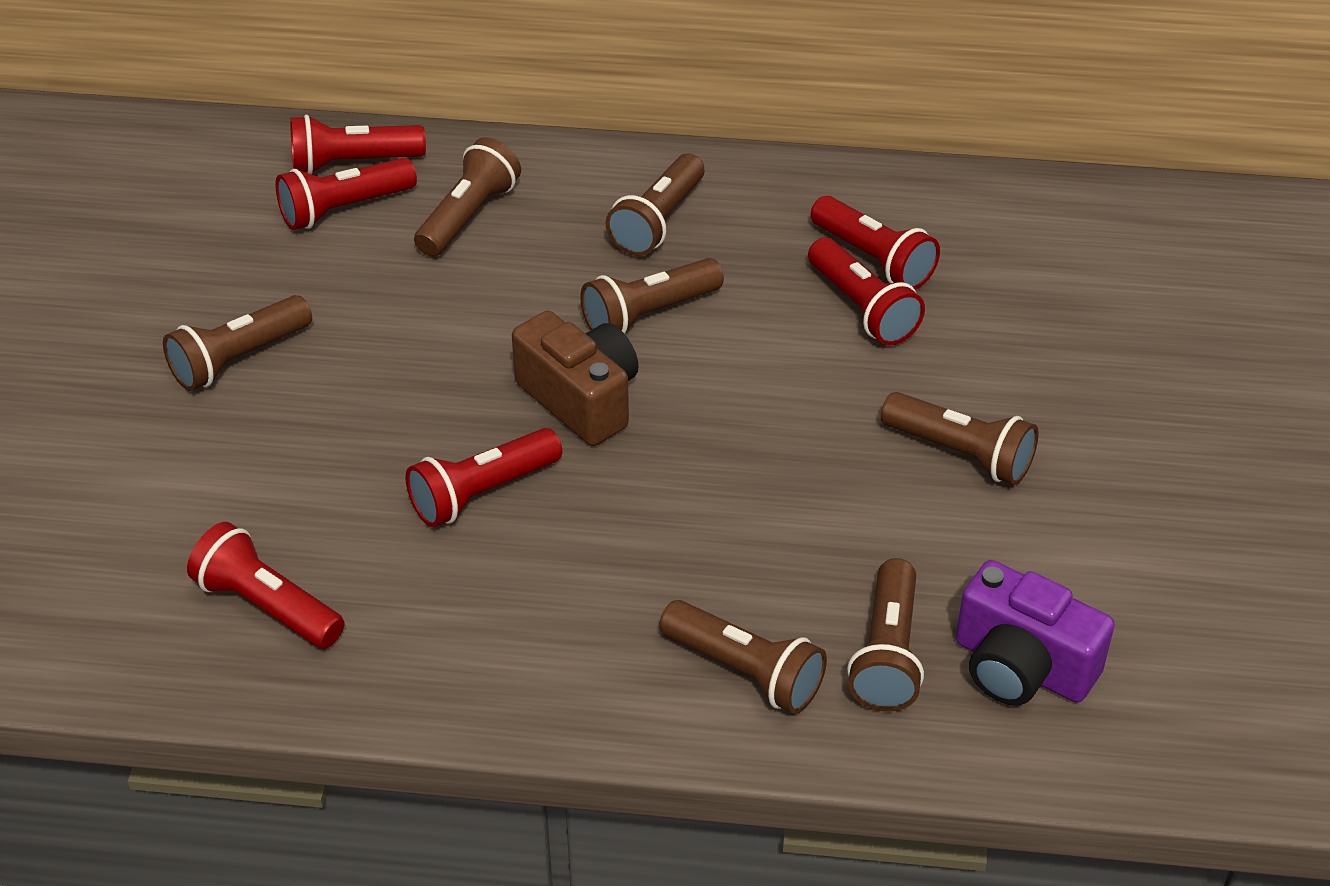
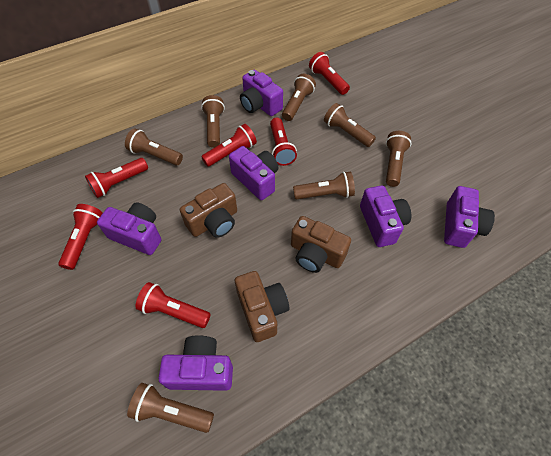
brown camera: [512,311,639,446] = 1 -> [180,183,237,238] [235,271,289,342] [291,216,351,273] = 3
purple camera: [956,560,1115,705] = 1 -> [97,202,161,255] [158,335,233,391] [229,146,279,200] [240,70,283,116] [360,186,411,247] [444,186,495,248] = 6

